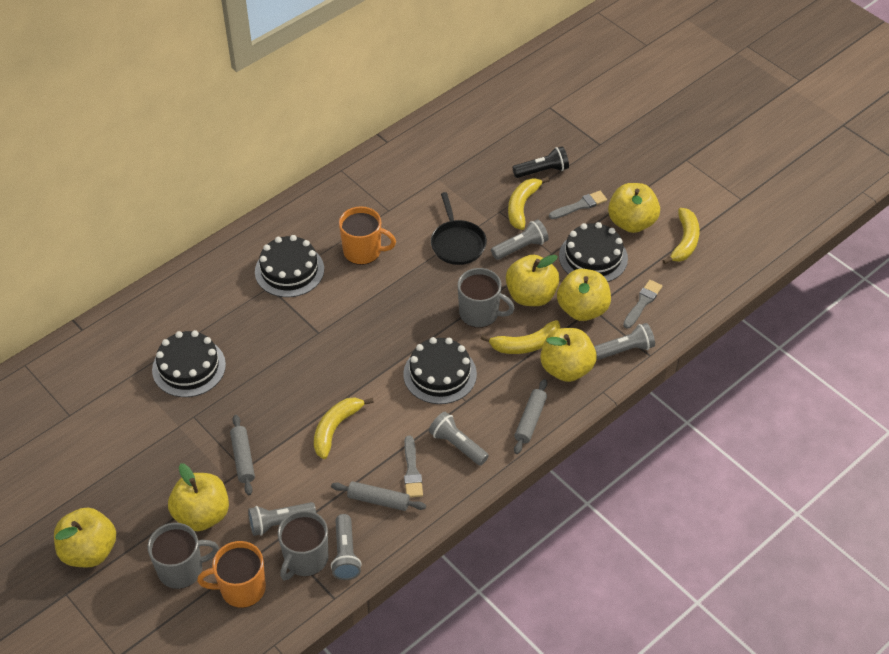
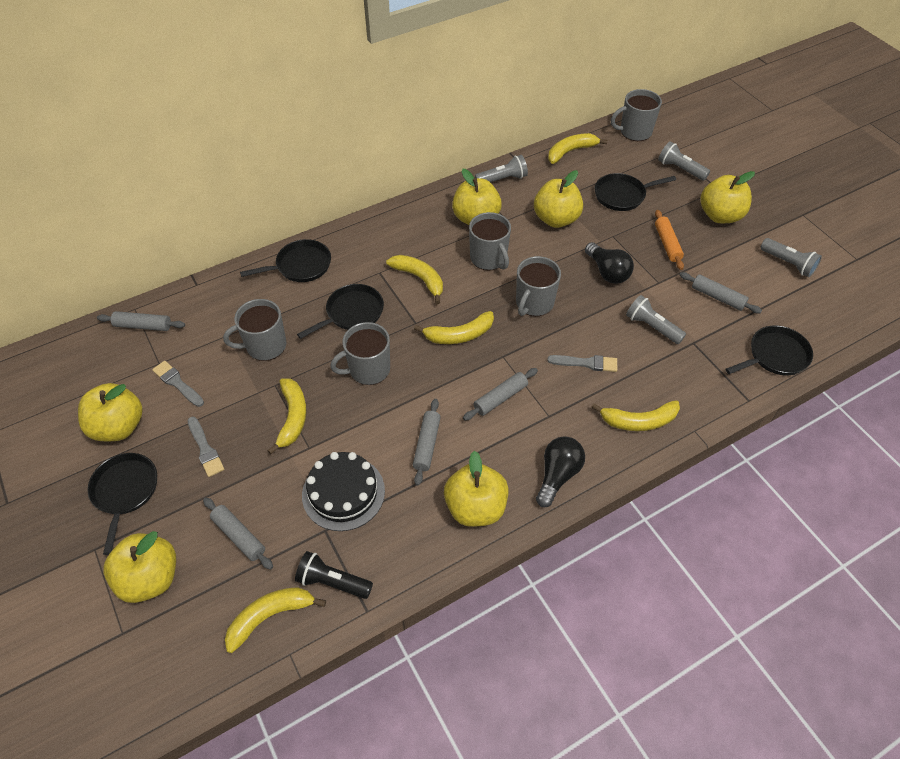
black cake: [152,330,226,397] [255,235,324,297] [403,337,477,404] [559,222,628,282] = 4 -> [302,452,385,531] = 1
black light bulb: none = 0 -> [536,436,585,507] [585,242,634,284] = 2
black pan: [431,192,487,265] = 1 -> [88,453,157,555] [240,239,331,282] [297,284,384,339] [595,173,676,211] [725,325,813,375] = 5
grey flashlight: [248,502,316,536] [331,514,362,580] [429,412,489,466] [491,219,549,260] [594,323,655,360] = 5 -> [475,155,528,183] [626,295,686,344] [658,141,710,181] [760,238,822,277] = 4
grey mug: [148,523,219,589] [278,510,328,580] [458,268,515,328] = 3 -> [223,299,287,361] [330,322,390,385] [469,212,511,270] [516,256,561,316] [611,89,662,141] = 5
grey rolling pin: [230,415,255,495] [331,481,426,511] [514,379,547,454] = 3 -> [97,311,185,331] [203,498,273,570] [413,399,441,486] [463,368,538,421] [680,272,762,313] = 5
orange mug: [197,541,266,608] [339,206,396,265] = 2 -> none = 0
orange rolling pin: none = 0 -> [655,210,684,270] = 1
yellow banana: [314,397,374,459] [480,320,560,354] [508,177,550,230] [663,208,700,264] = 4 -> [225,587,326,653] [267,378,307,454] [386,255,443,304] [414,311,494,344] [548,133,608,164] [591,400,680,431] = 6

